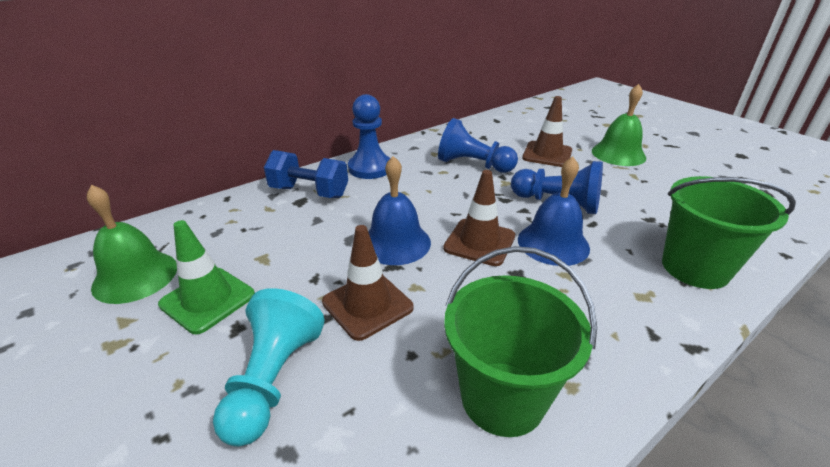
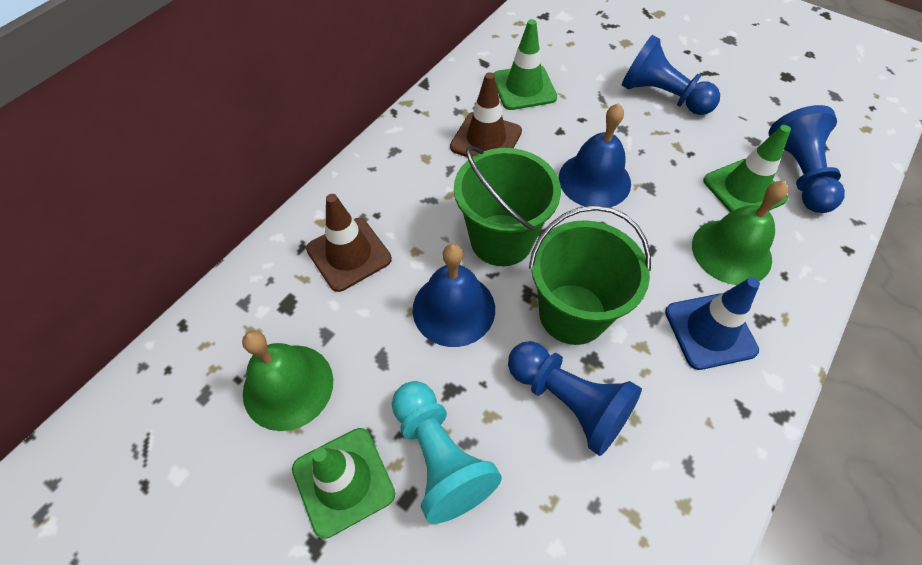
blue dumbbell: [264,150,348,198] = 1 -> none = 0
blue traffic cone: none = 0 -> [665,277,760,370] = 1
brown traffic cone: [322,225,413,341] [443,170,515,266] [522,96,572,167] = 3 -> [306,194,392,292] [450,72,522,157] = 2
green traffic cone: [158,220,255,334] = 1 -> [292,428,395,539] [493,19,557,110] [703,125,791,212] = 3

